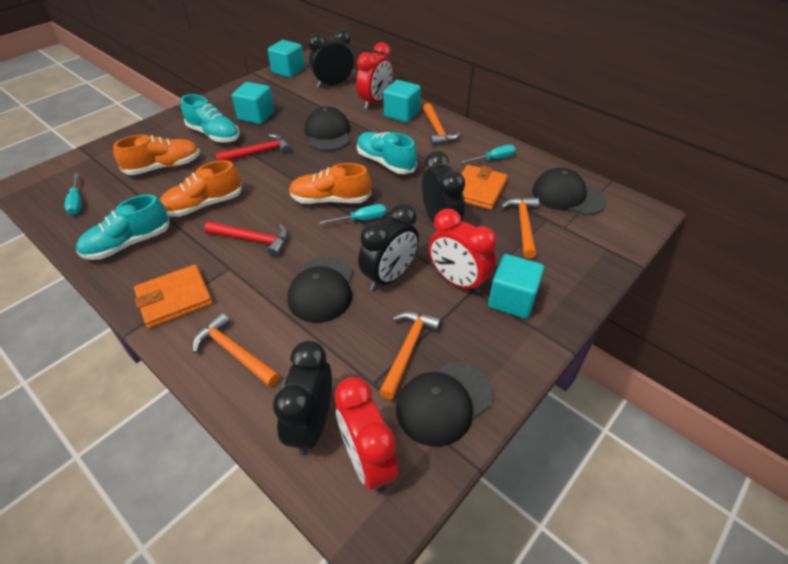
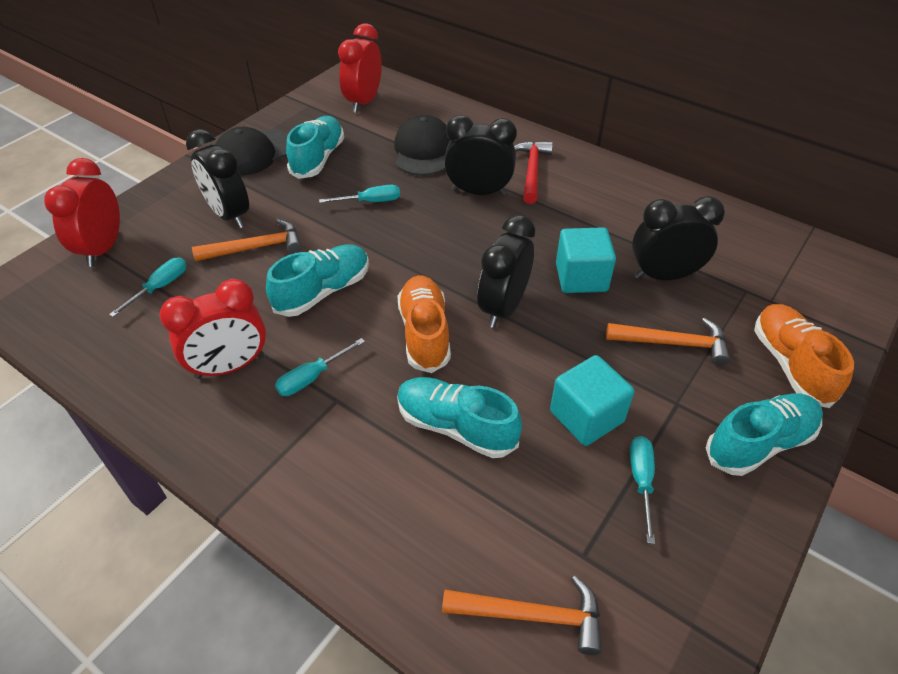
black cap: [287,256,353,323] [305,106,350,151] [396,362,493,447] [532,168,606,215] = 4 -> [215,127,288,176] [394,115,450,176] = 2
orange hammer: [192,313,280,387] [379,311,441,399] [423,103,461,146] [501,197,539,259] = 4 -> [192,219,302,261] [442,576,602,655] [606,318,730,366] = 3
orange shoe: [113,135,200,175] [160,160,242,217] [289,163,371,204] = 3 -> [398,275,451,373] [754,304,854,408] = 2
orange wallet: [134,265,213,329] [461,165,507,210] = 2 -> none = 0
red hammer: [205,221,288,257] [216,134,291,161] = 2 -> [514,141,553,204] = 1
turquoise cube: [232,82,274,124] [268,40,305,78] [383,80,421,123] [488,254,544,319] = 4 -> [550,355,634,446] [556,227,616,293] = 2
turquoise screwdriver: [64,173,81,215] [319,204,386,225] [461,145,516,163] = 3 -> [109,258,187,317] [275,338,365,396] [319,185,400,203] [630,436,655,544] = 4
turquoise shoe: [76,194,170,260] [181,94,240,142] [357,132,417,174] = 3 -> [266,244,369,317] [286,116,344,179] [397,377,522,458] [706,393,823,476] = 4

